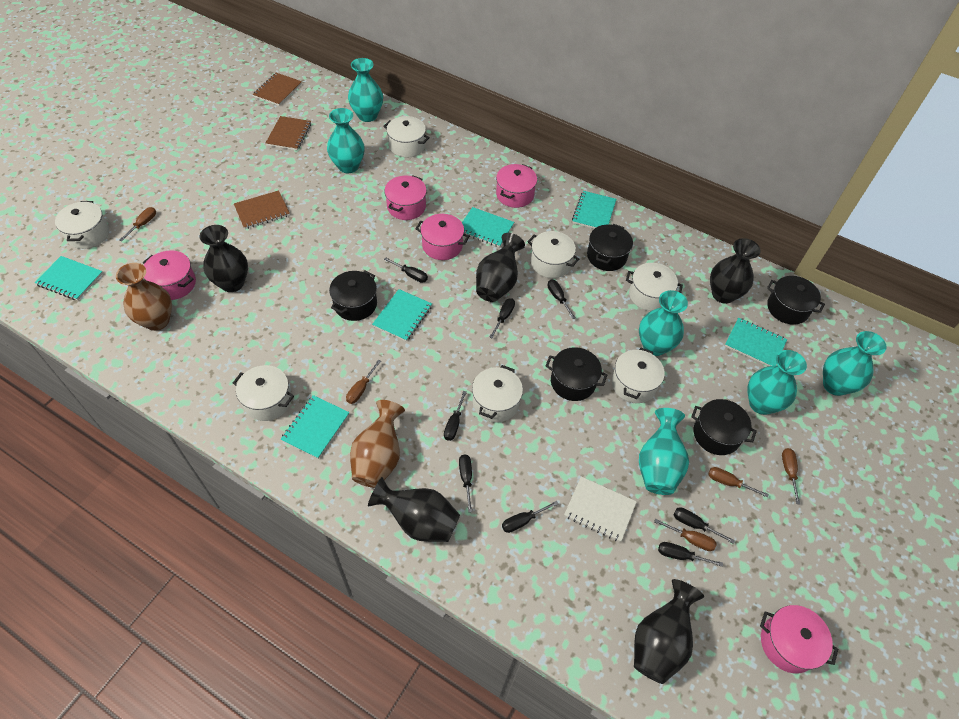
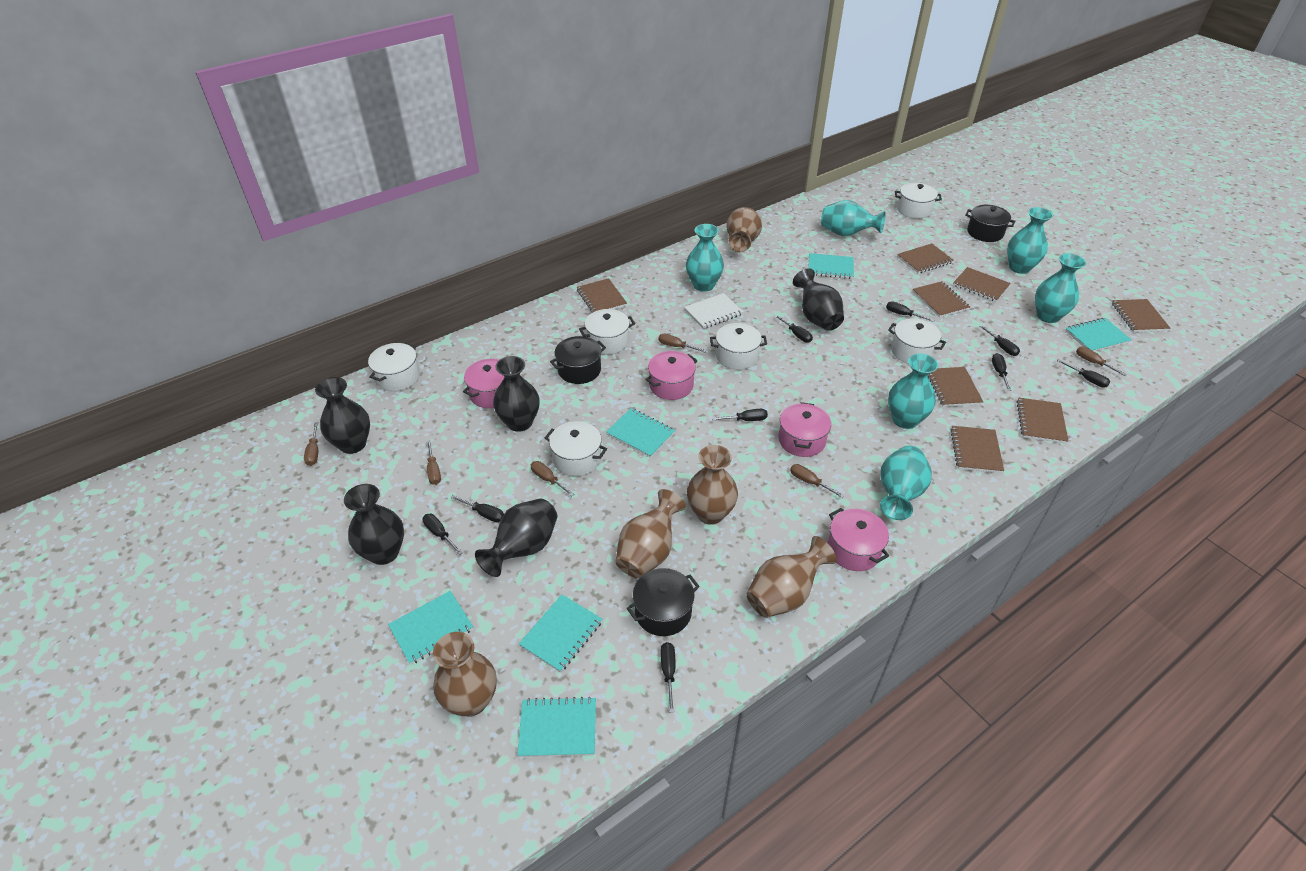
black pot: [329,270,377,321] [546,347,607,401] [587,224,633,271] [691,399,757,455] [767,276,825,325] = 5 -> [550,336,606,384] [627,568,700,636] [965,205,1015,242] = 3
black screwdriver: [384,257,428,283] [444,391,467,441] [459,454,472,512] [489,298,515,338] [502,501,559,533] [548,279,576,319] [658,542,723,567] [674,507,735,543] = 8 -> [423,514,463,555] [450,495,504,522] [660,642,676,713] [712,409,768,421] [775,315,813,343] [886,301,934,322] [980,325,1020,356] [992,353,1011,391] [1057,359,1110,388] = 9
brown notebook: [234,190,290,229] [253,73,302,106] [266,116,311,150] = 3 -> [577,278,627,313] [897,243,954,274] [912,281,970,318] [928,367,983,407] [950,426,1004,473] [953,267,1011,302] [1017,397,1069,444] [1112,299,1170,332] = 8
brown screwdriver: [120,207,156,241] [346,360,381,404] [654,519,717,551] [708,467,769,498] [782,448,800,504] = 5 -> [304,422,318,466] [427,440,441,485] [531,461,574,496] [659,334,706,352] [790,464,844,498] [1076,346,1127,376] = 6
brown vase: [116,263,172,331] [350,400,405,488] = 2 -> [433,632,497,717] [616,489,686,578] [687,445,738,525] [726,207,762,252] [746,536,837,618] = 5
pink pot: [143,250,196,300] [384,175,427,220] [416,214,469,260] [496,164,537,208] [760,605,838,674] = 5 -> [463,359,504,408] [645,351,698,400] [778,402,831,457] [828,508,889,571] = 4
white pot: [55,201,109,249] [233,365,294,421] [383,116,430,158] [472,365,523,422] [527,231,579,278] [612,348,665,403] [626,263,683,311] = 7 -> [368,343,420,391] [545,421,607,476] [579,309,635,355] [710,323,767,370] [888,318,946,364] [895,183,942,219] = 6

